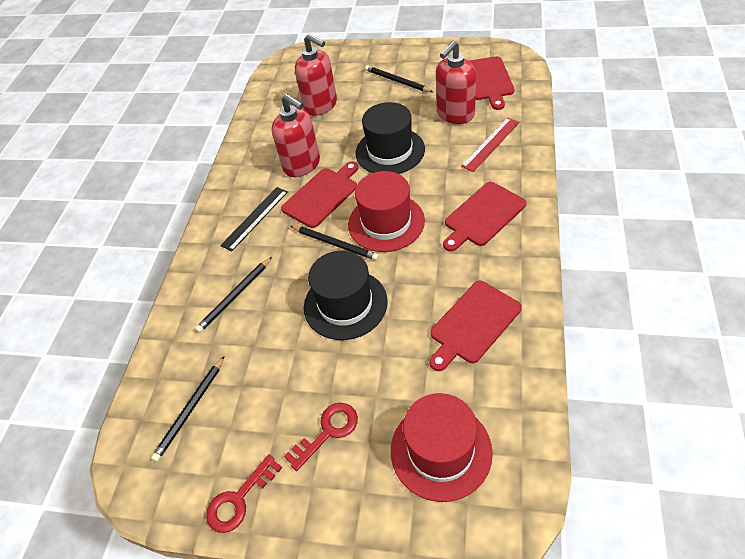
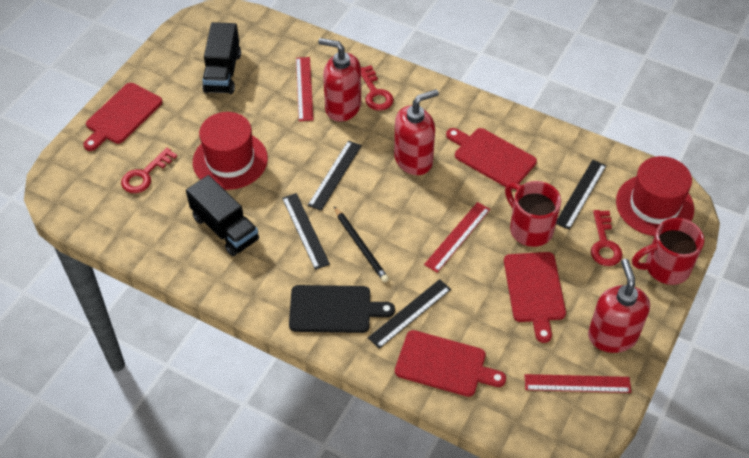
black cutting board: none = 0 -> [289,285,395,333] = 1
black hat: [304,251,388,340] [355,102,425,174] = 2 -> none = 0
black pencil: [151,356,224,462] [195,257,272,333] [291,226,379,261] [365,65,433,92] = 4 -> [334,207,389,282] = 1
black ruler: [220,187,288,252] = 1 -> [282,193,330,270] [308,140,362,211] [368,279,451,349] [556,160,606,230] = 4
black truck: none = 0 -> [186,175,259,256] [202,22,241,94] = 2
red key: [206,454,282,533] [284,403,358,471] = 2 -> [121,148,177,193] [361,65,394,111] [591,210,622,266] = 3
red mug: none = 0 -> [505,181,561,247] [632,218,704,285] = 2
red ruler: [461,118,520,172] = 1 -> [296,57,313,121] [424,202,490,273] [525,374,631,393] = 3

